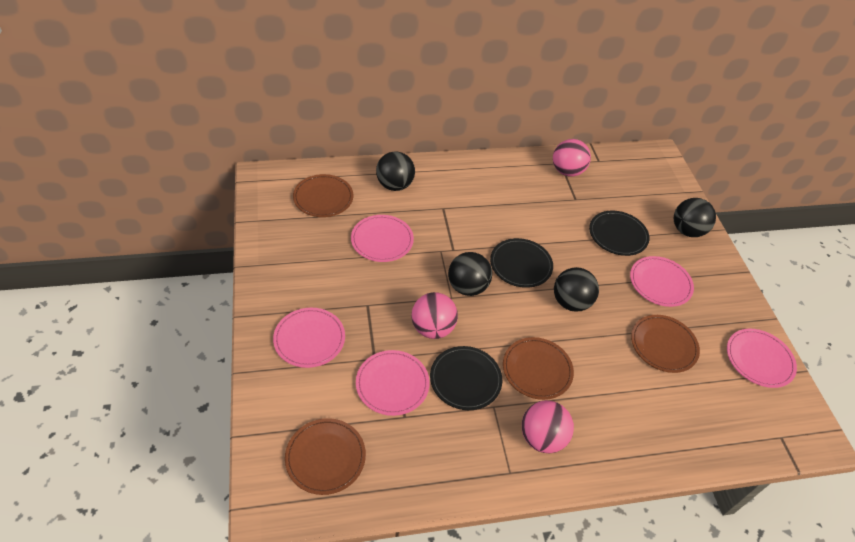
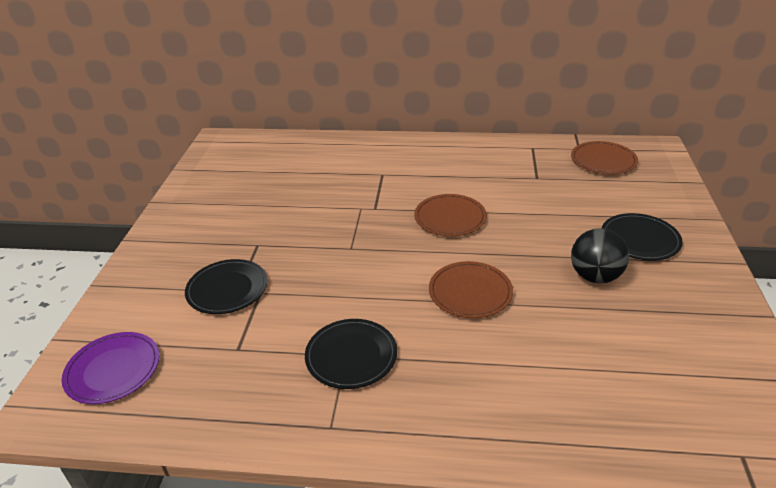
black ball: [376,151,415,191] [448,252,492,296] [554,267,599,312] [674,198,716,237] = 4 -> [571,228,629,284] = 1
brown plate: [285,418,366,495] [293,174,353,217] [503,337,574,400] [631,315,700,373] = 4 -> [414,194,487,236] [429,261,513,318] [571,141,638,174] = 3
pink ball: [411,292,458,339] [522,400,574,453] [553,139,591,177] = 3 -> none = 0
pink plate: [273,308,345,368] [351,215,414,262] [356,350,430,416] [630,256,694,307] [727,329,797,388] = 5 -> none = 0
purple plate: none = 0 -> [61,332,159,404] = 1

